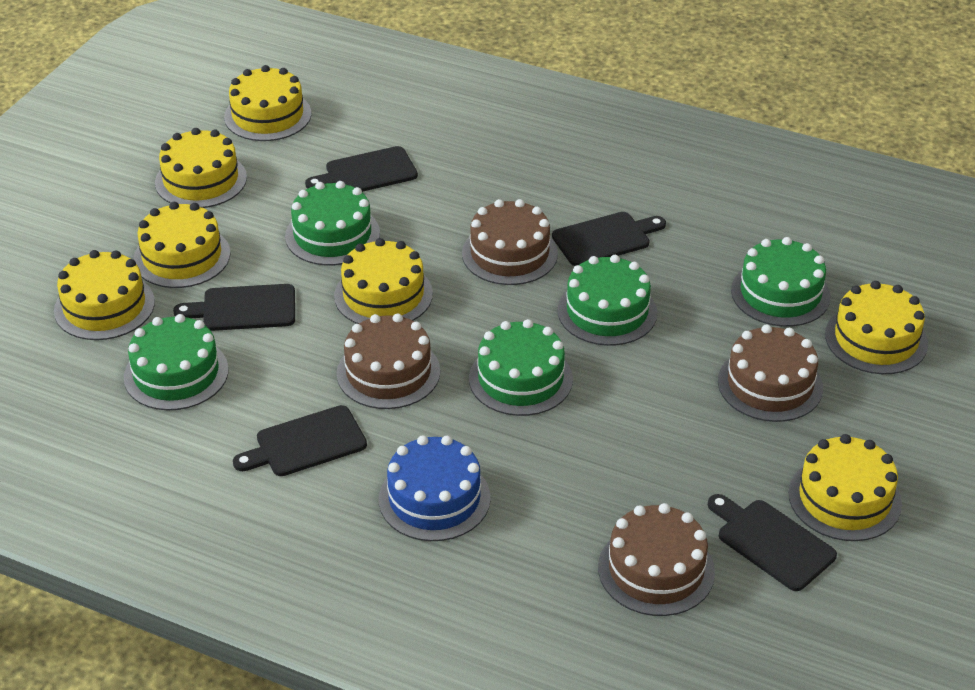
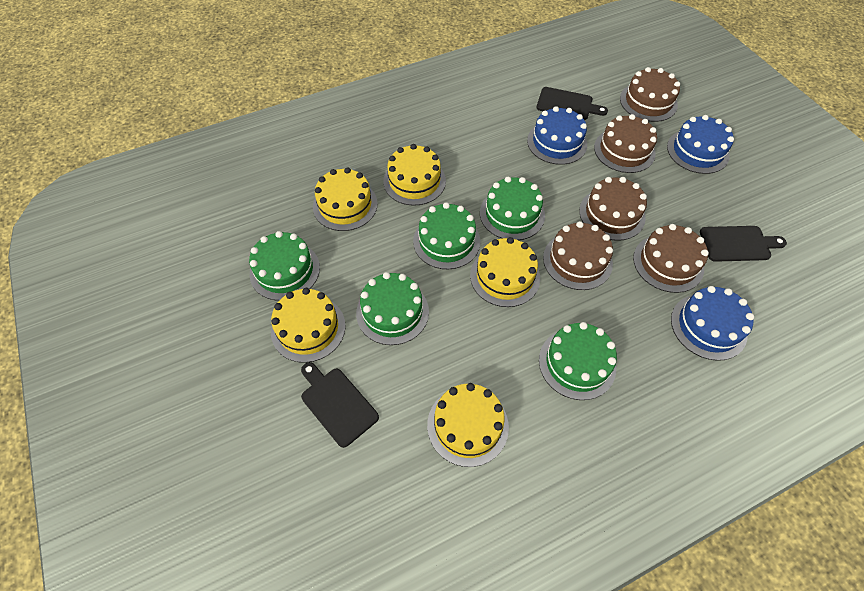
black cutting board: [173,284,295,331] [233,405,367,476] [305,146,418,192] [552,212,666,266] [708,494,837,591] = 5 -> [301,362,379,448] [536,87,608,120] [700,226,787,262] = 3
blue cake: [379,435,491,541] = 1 -> [527,106,587,165] [667,115,734,174] [671,286,754,361] = 3
brown cake: [337,313,440,409] [462,199,558,285] [598,503,715,616] [718,324,823,422] = 4 -> [543,221,613,290] [579,177,647,241] [594,114,657,173] [620,67,680,122] [633,224,709,293] = 5
yellow cake: [54,250,155,340] [133,202,231,288] [155,128,247,208] [224,65,311,141] [334,238,433,324] [789,434,902,541] [825,281,928,374] = 7 -> [271,288,346,363] [313,168,378,231] [383,144,446,206] [427,383,509,467] [470,237,540,307] = 5

